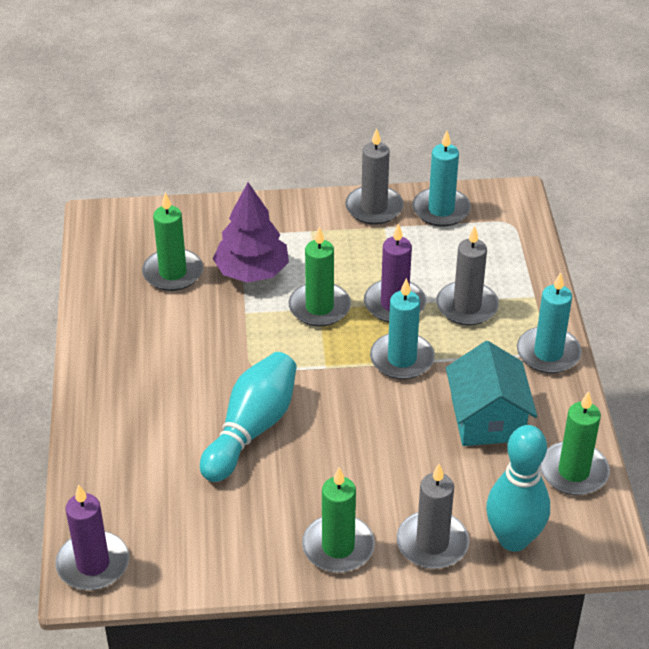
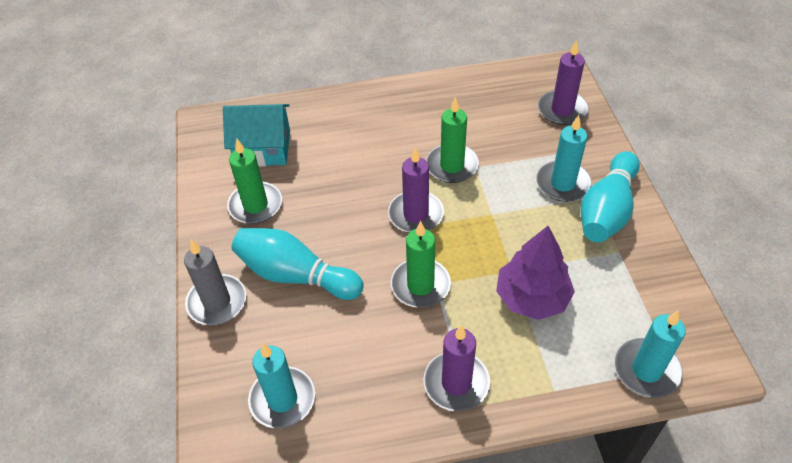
green candle: [142,193,203,291] [289,226,351,326] [302,467,375,573] [540,391,610,495] = 4 -> [227,139,282,224] [391,221,451,308] [426,97,479,183] = 3
grey candle: [345,128,404,225] [397,464,469,569] [436,226,499,326] = 3 -> [184,240,246,325] = 1
purple candle: [56,484,129,590] [364,223,426,322] = 2 -> [388,147,444,233] [424,325,490,411] [538,40,589,125] = 3

